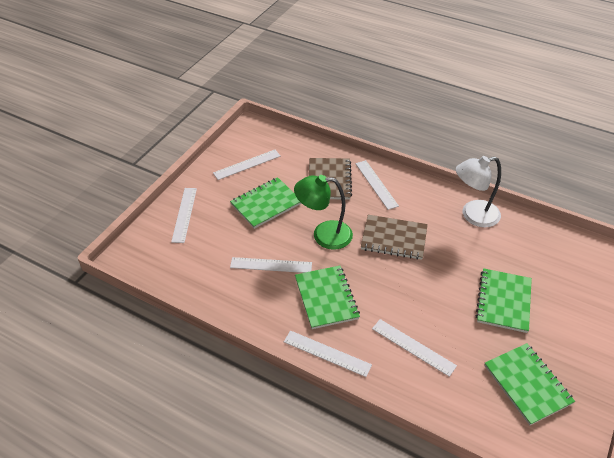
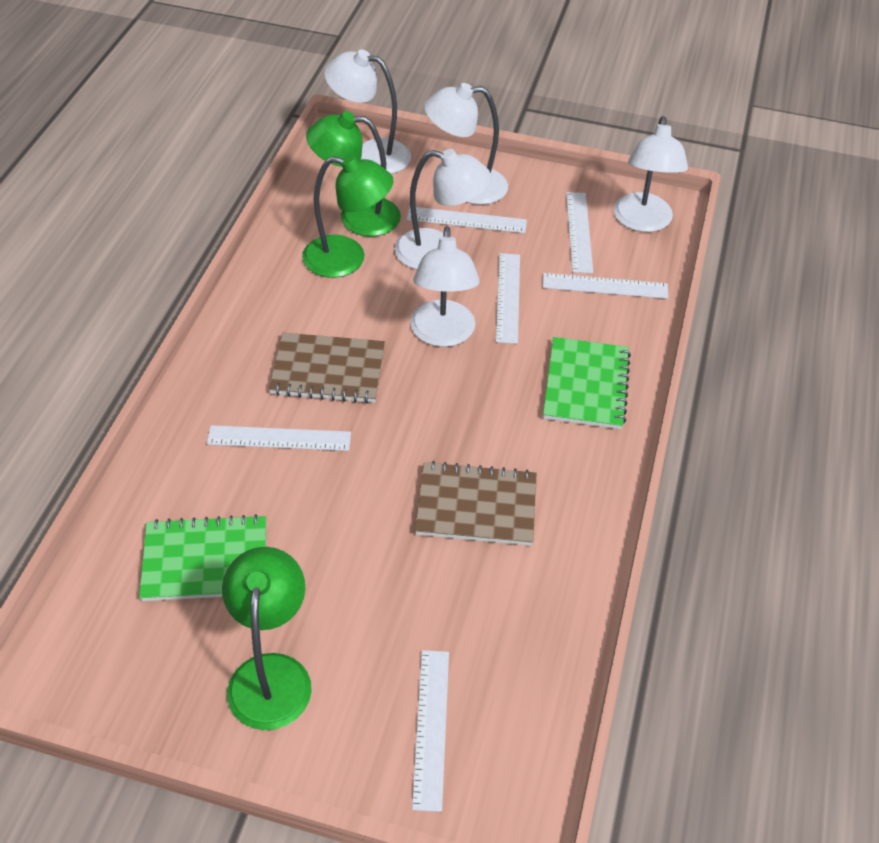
green lamp: [294,175,353,250] = 1 -> [222,547,312,730] [302,155,394,278] [306,111,401,237] = 3
green notebook: [230,177,302,229] [295,266,360,329] [476,268,532,333] [484,343,575,425] = 4 -> [139,514,266,601] [543,337,631,429] = 2
white lamp: [456,156,501,228] = 1 -> [324,49,411,174] [394,149,491,270] [410,226,480,347] [424,83,508,205] [614,116,688,232] = 5

